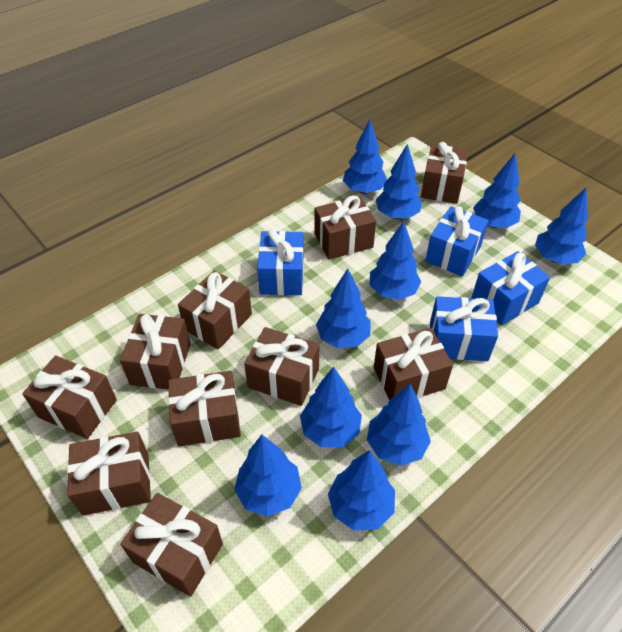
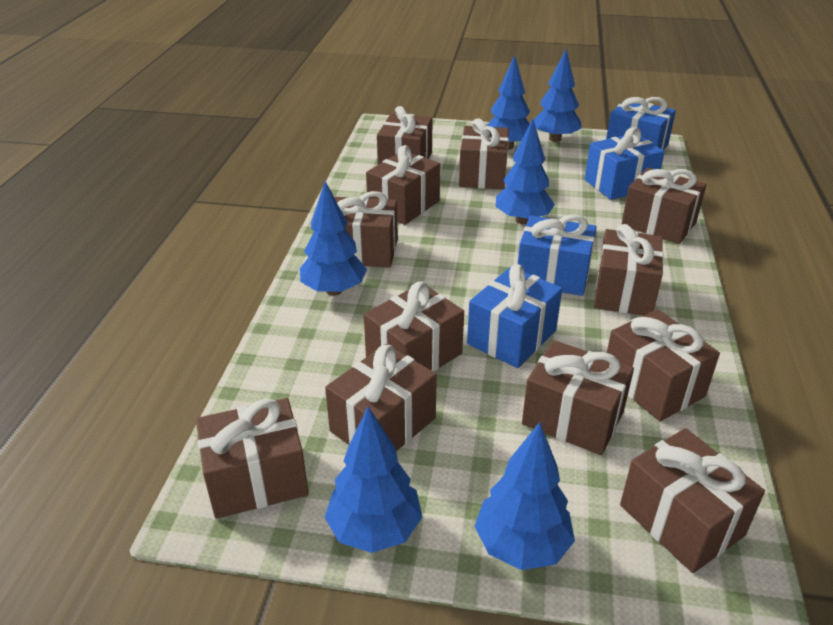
blue tree: [234,435,302,517] [300,367,362,447] [316,268,371,348] [328,450,395,531] [343,120,387,194] [367,383,431,466] [370,221,421,300] [376,144,422,219] [473,153,521,228] [535,188,588,264] = 10 -> [300,181,367,296] [324,406,422,553] [474,422,575,570] [487,55,530,150] [496,119,555,224] [534,49,582,142] = 6
brown gift: [22,355,117,439] [67,432,151,516] [120,314,191,390] [120,493,223,597] [168,371,241,447] [178,270,252,349] [244,327,319,406] [314,195,376,259] [374,328,453,400] [421,142,468,204] = 10 -> [196,398,308,519] [325,344,437,451] [334,191,398,268] [364,281,464,372] [366,145,440,225] [377,106,433,165] [459,118,509,190] [522,340,634,455] [594,224,664,316] [607,309,720,421] [620,428,765,573] [621,168,706,244] = 12

